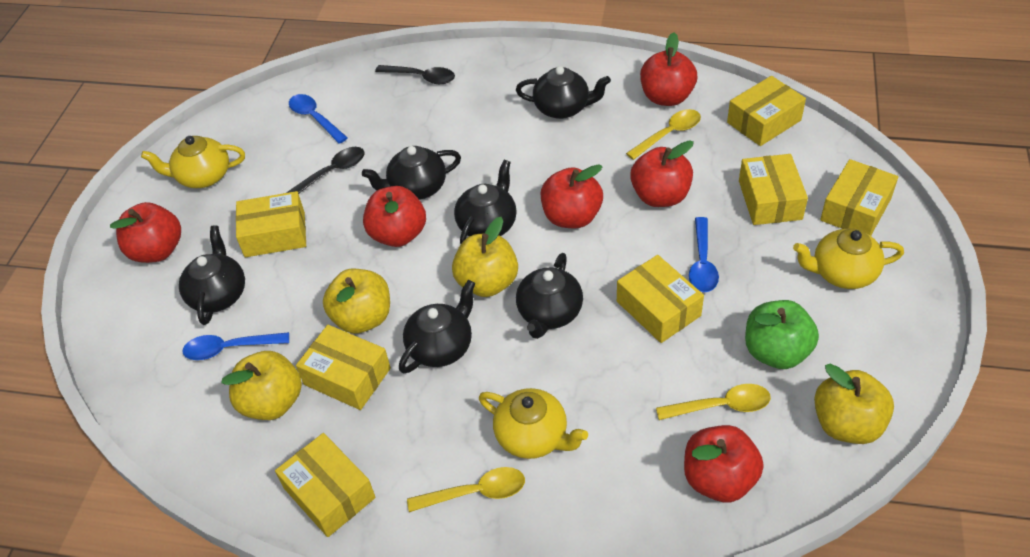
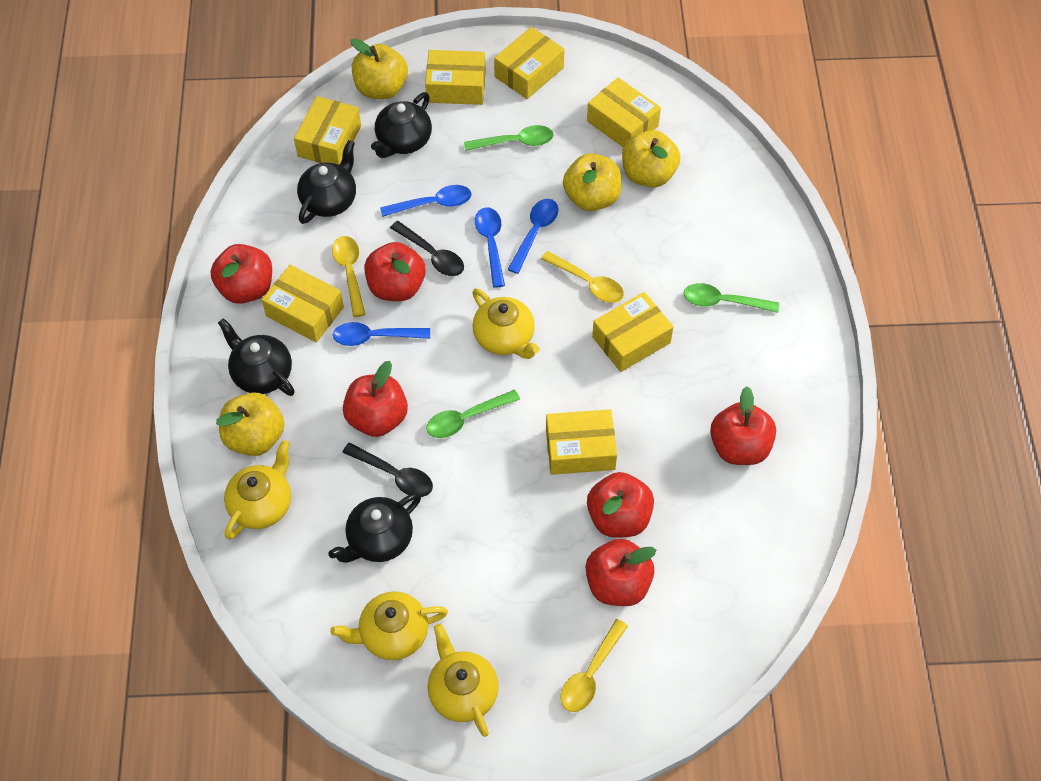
black teapot: [179,226,245,325] [362,146,461,200] [399,280,475,374] [454,160,517,244] [516,66,611,119] [516,253,583,339] = 6 -> [218,318,295,396] [297,140,356,224] [328,493,421,563] [371,92,432,158] = 4
blue spoon: [182,332,289,360] [289,94,348,144] [689,217,719,292] = 3 -> [333,322,430,346] [380,185,471,217] [475,207,505,288] [508,199,559,274] = 4
green apple: [745,300,819,369] = 1 -> none = 0
green spoon: none = 0 -> [426,390,520,438] [464,125,554,151] [683,283,779,313] = 3
yellow teapot: [141,136,245,188] [479,388,588,459] [793,229,904,289] = 3 -> [224,440,291,540] [330,591,448,660] [428,623,499,737] [472,288,540,359] = 4

